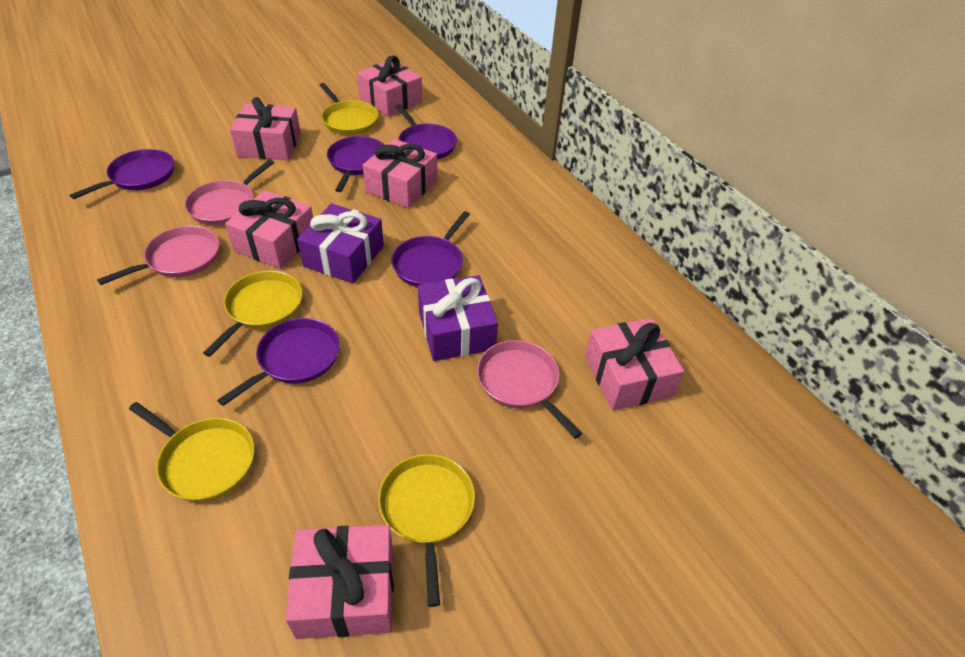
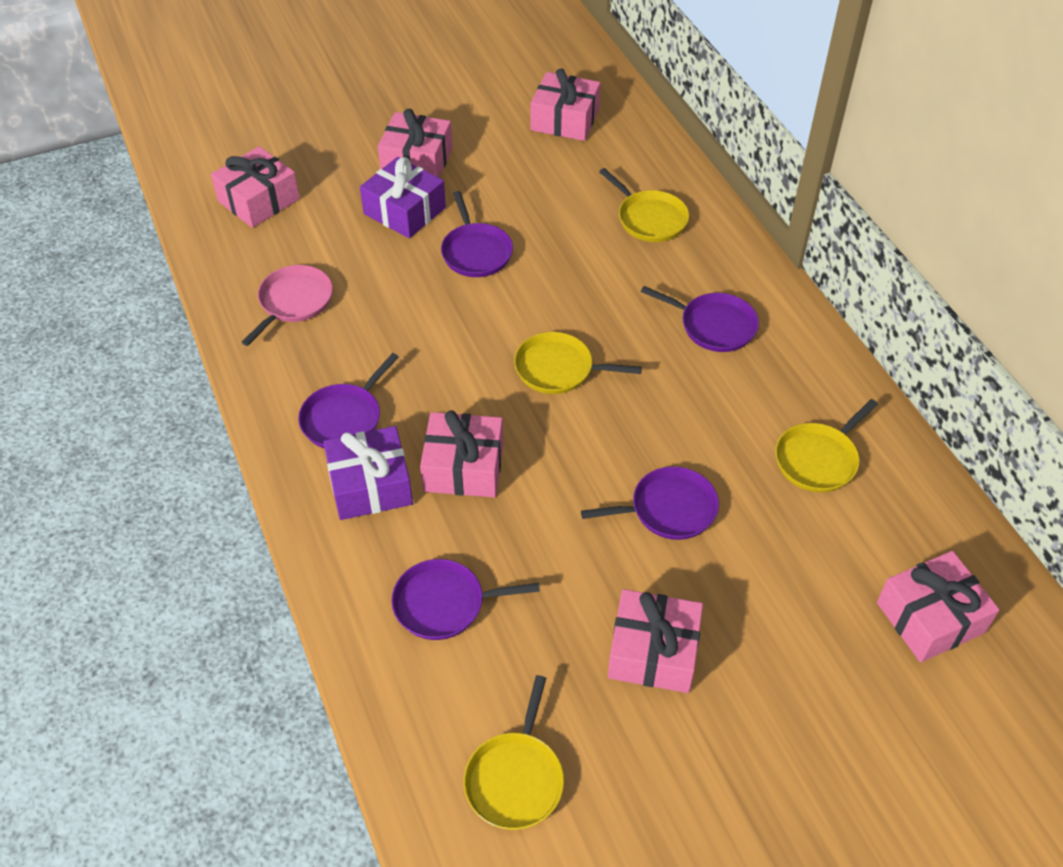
pink pan: [97,226,220,285] [184,160,274,225] [477,340,582,439] = 3 -> [242,265,333,346] = 1

